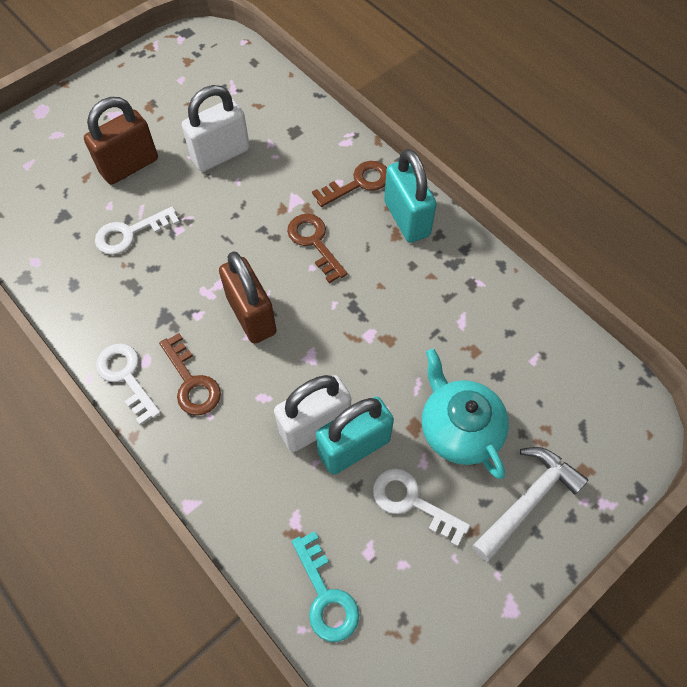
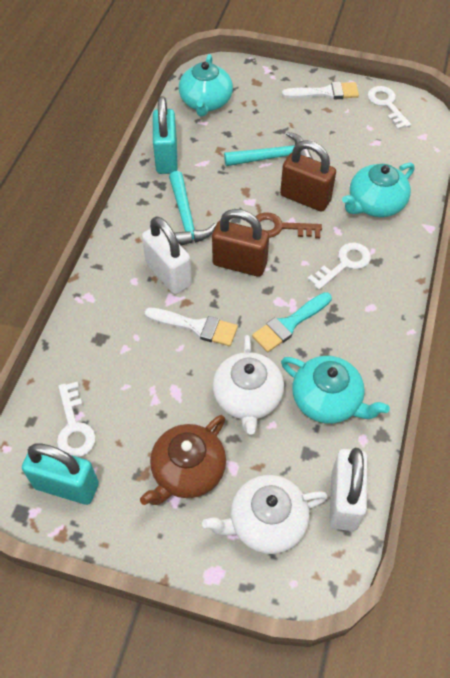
brown key: [159,333,221,415] [287,214,347,283] [312,161,387,207] = 3 -> [251,212,322,239] = 1
brown teapot: none = 0 -> [140,415,226,505] = 1
turquoise brush: none = 0 -> [252,292,332,352] = 1
turquoise hammer: none = 0 -> [169,171,216,245] [224,132,313,166] = 2
turquoise key: [292,531,359,642] = 1 -> none = 0
turquoise teapot: [422,349,509,479] = 1 -> [179,54,233,117] [281,356,390,424] [342,163,414,217] = 3
white brush: none = 0 -> [144,307,238,346] [282,82,359,99] = 2
white hammer: [472,447,588,562] = 1 -> none = 0
white teapot: none = 0 -> [202,475,328,554] [213,335,284,435] = 2

